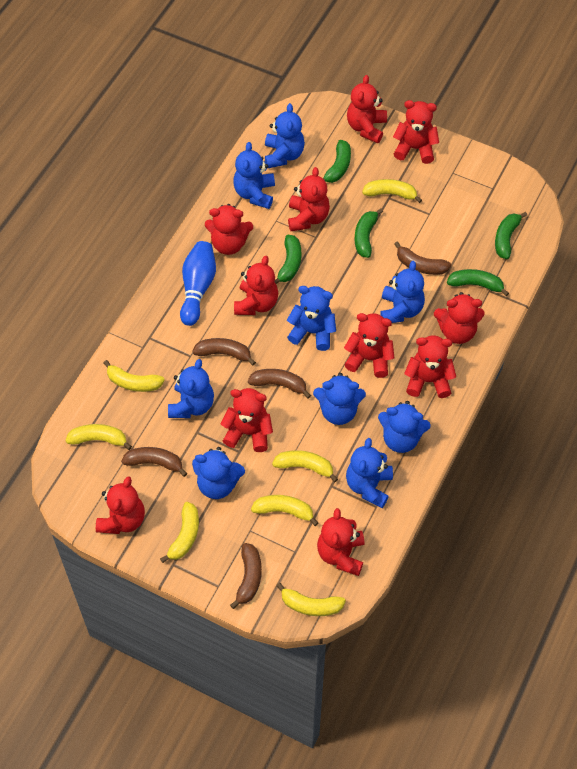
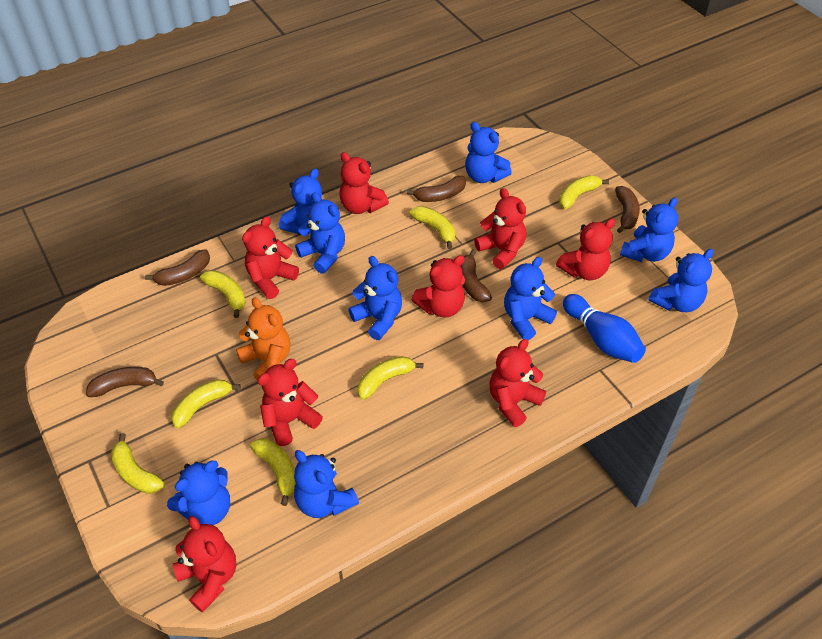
green banana: [275,235,301,284] [323,140,351,183] [355,208,383,258] [447,269,509,296] [495,212,527,259] = 5 -> none = 0
orange teddy bear: none = 0 -> [236,297,290,380] = 1
red teddy bear: [96,476,145,534] [205,204,253,255] [221,388,273,452] [234,256,278,315] [288,167,330,231] [317,508,365,576] [344,313,395,378] [347,75,387,143] [393,100,439,164] [404,335,456,398] [434,292,484,344] = 11 -> [173,516,236,613] [242,216,299,299] [257,359,323,446] [339,152,389,214] [411,255,465,318] [474,188,526,269] [489,339,546,427] [556,218,615,280] = 8

